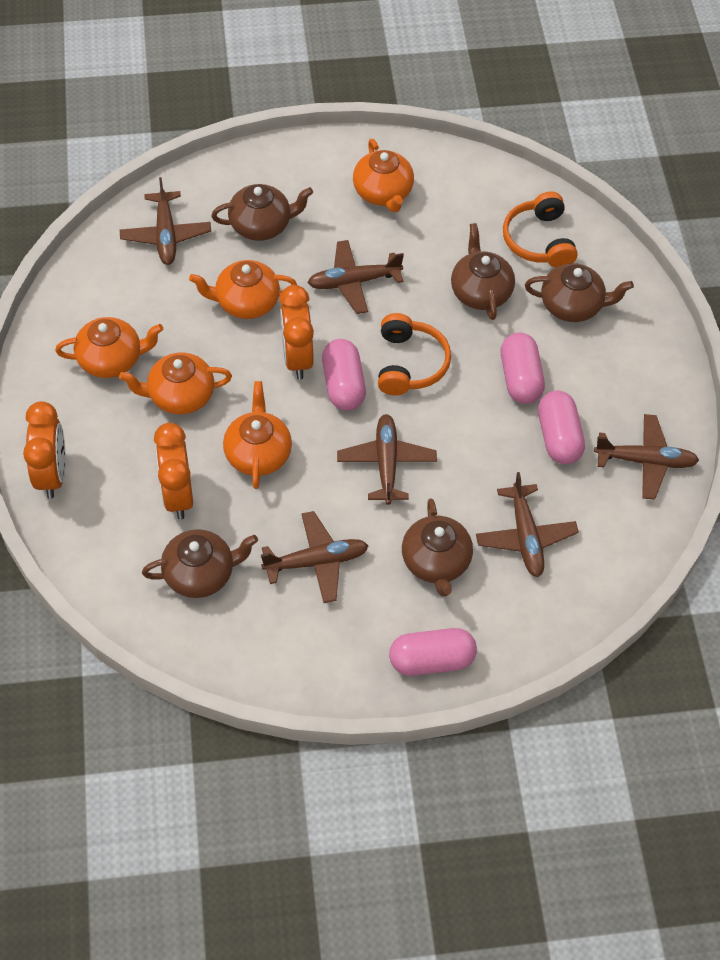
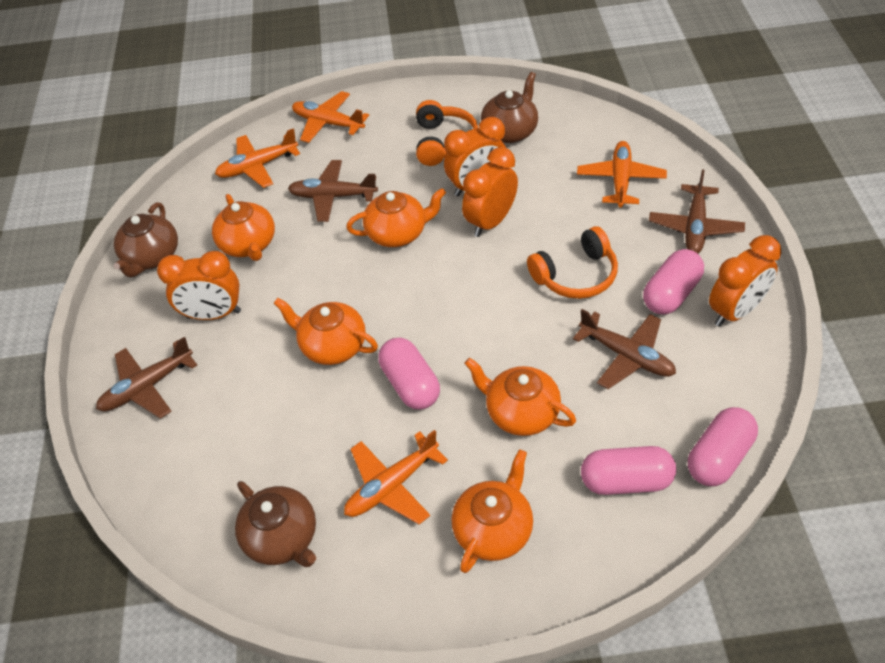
brown plane: [120,177,211,265] [261,511,368,603] [308,240,404,314] [337,414,437,505] [476,472,579,577] [594,414,699,500] = 6 -> [96,337,197,419] [288,160,378,222] [573,309,676,389] [649,170,745,254] = 4
brown teapot: [142,529,258,598] [211,184,313,241] [402,498,473,596] [451,223,515,320] [525,263,634,322] = 5 -> [114,202,178,277] [235,481,316,567] [481,72,538,143] = 3
orange clock: [23,401,66,499] [154,423,193,520] [279,285,314,380] = 3 -> [157,251,241,320] [444,117,506,196] [462,147,518,237] [709,235,781,327] = 4
orange plane: none = 0 -> [215,128,300,188] [292,91,369,143] [344,430,448,525] [577,141,667,208] = 4

